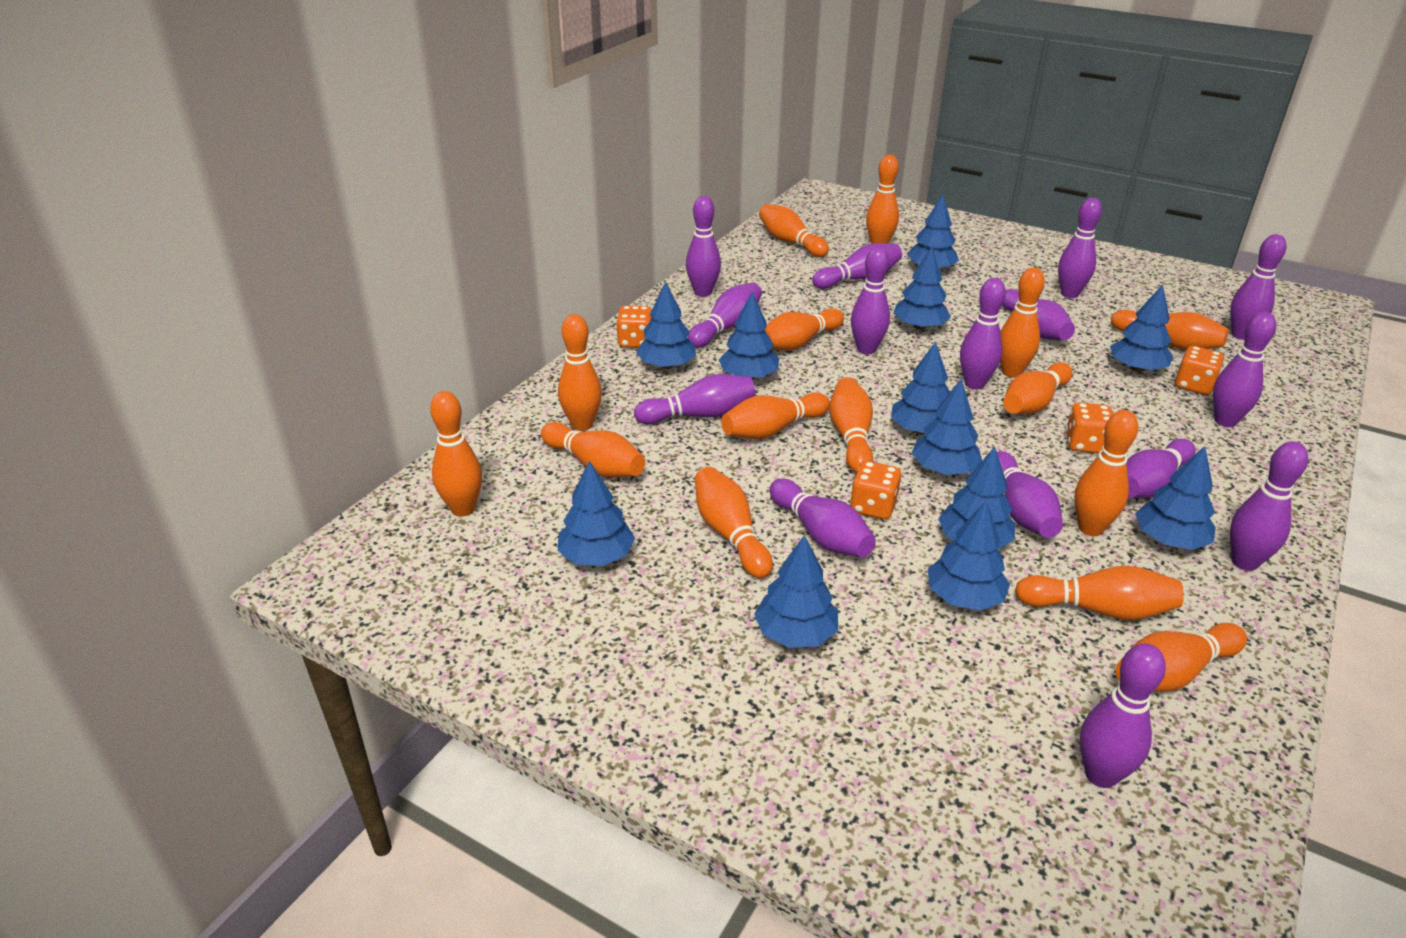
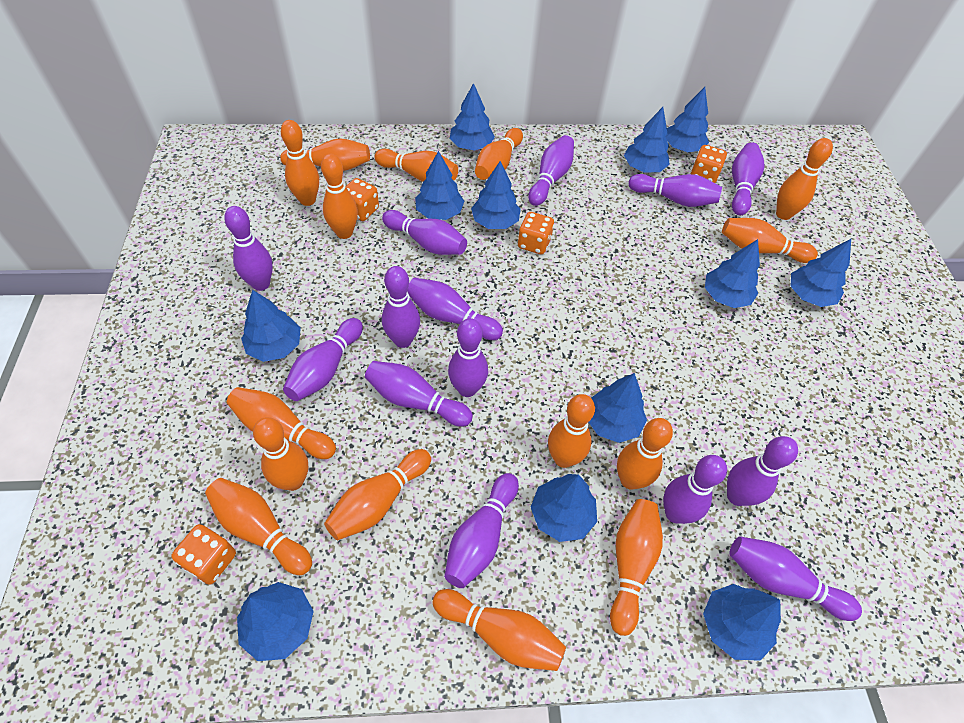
purple bowling pin: [634,374,756,424] [686,196,721,297] [688,282,762,348] [769,479,876,557] [812,243,902,289] [851,247,890,354] [960,278,1006,389] [997,451,1063,538] [1002,289,1075,340] [1058,198,1102,298] [1080,643,1166,788] [1126,439,1196,498] [1213,312,1276,427] [1230,234,1286,340] [1230,441,1308,571] = 15 -> [224,206,273,291] [283,318,363,401] [365,361,473,427] [382,210,467,255] [382,266,420,348] [407,278,503,340] [444,473,519,588] [448,318,488,397] [528,135,574,206] [628,174,722,207] [663,455,727,524] [727,436,798,506] [730,536,862,621] [732,142,765,215] = 14

